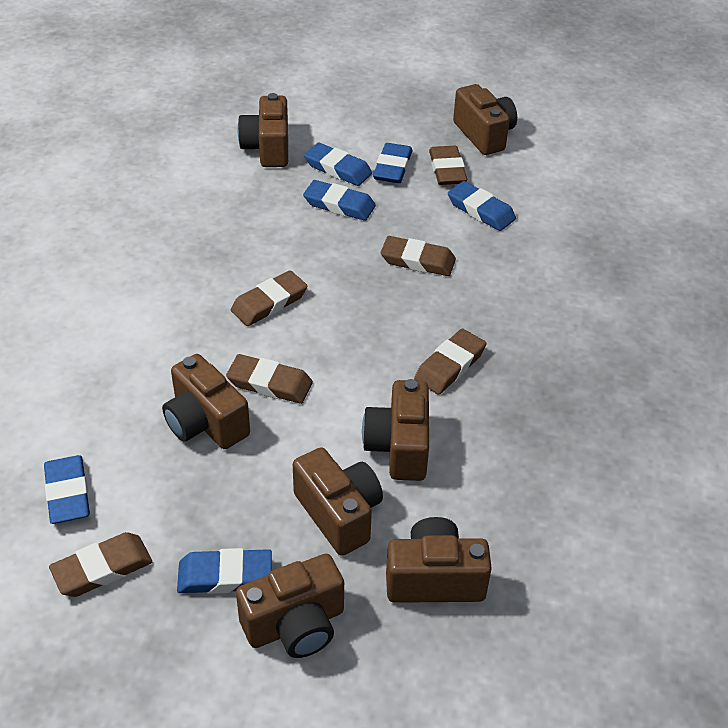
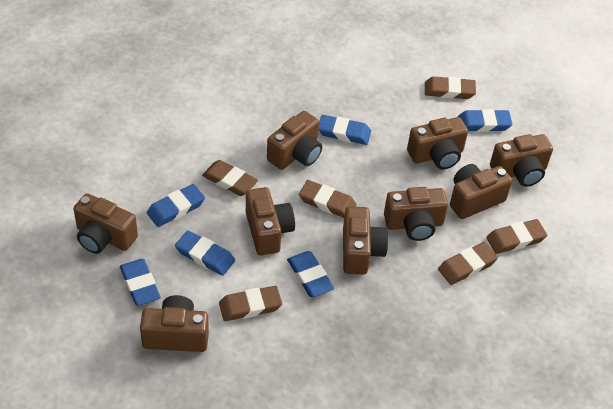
brown camera: [162,354,250,449] [236,554,344,658] [238,93,288,167] [293,447,383,556] [362,379,429,481] [386,517,492,603] [453,84,517,155] = 7 -> [74,193,138,254] [140,295,209,352] [246,187,295,255] [267,111,322,170] [343,206,389,275] [384,187,448,241] [407,117,468,169] [450,164,512,219] [490,134,553,187] = 9

